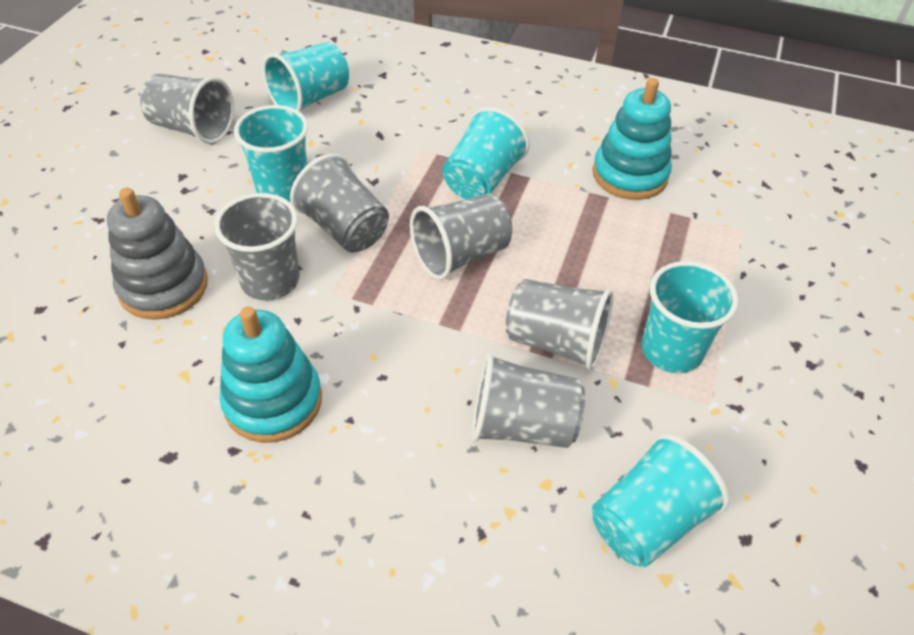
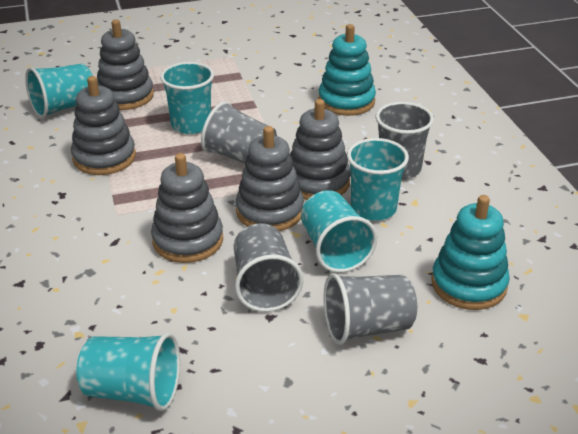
grey cup: [140,74,234,144] [214,193,300,300] [290,154,389,252] [410,194,512,280] [472,353,585,448] [505,279,613,370] = 6 -> [201,101,277,164] [234,223,303,312] [324,273,417,345] [375,102,434,179] = 4
grey stacking toy: [107,188,208,320] = 1 -> [71,76,136,175] [97,19,154,110] [151,153,223,263] [236,126,304,231] [290,99,351,200] = 5

